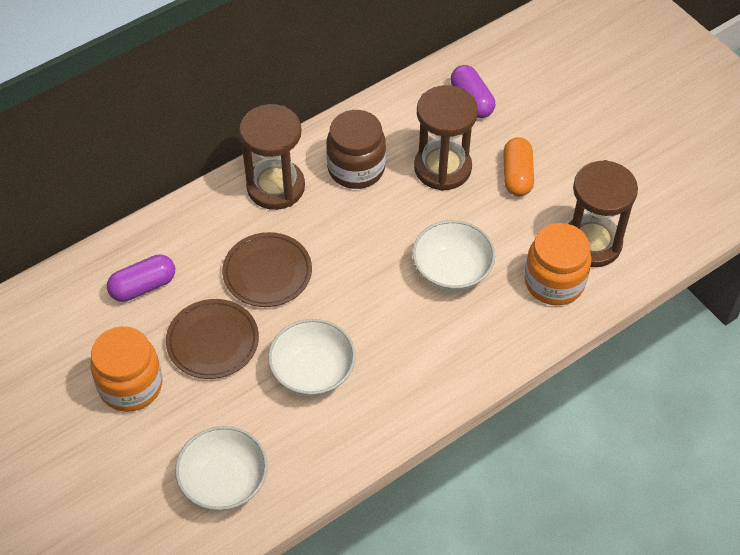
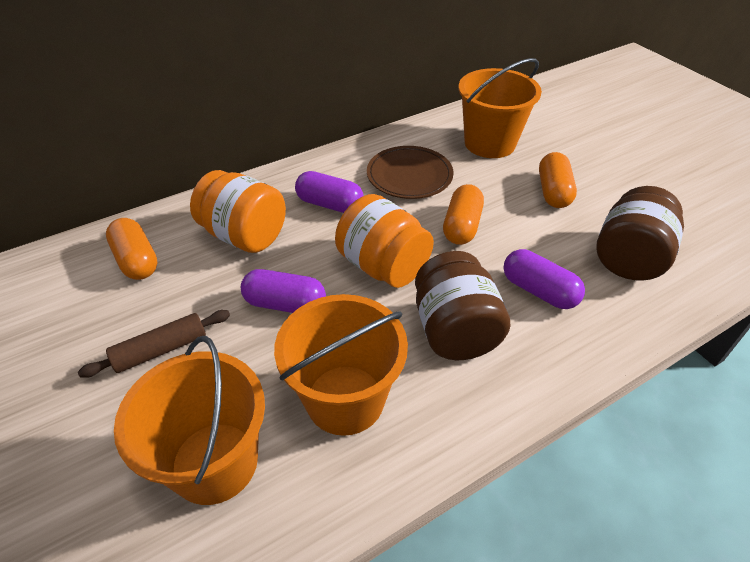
brown hourglass: [239,104,305,210] [414,85,478,191] [568,160,638,267] = 3 -> none = 0
brown jar: [326,110,386,189] = 1 -> [415,251,510,360] [596,186,684,281] = 2
brown plate: [166,299,259,379] [222,232,312,307] = 2 -> [367,146,454,199] = 1
brown rolling pin: none = 0 -> [78,310,230,378] = 1
orange bucket: none = 0 -> [114,336,265,505] [274,294,408,436] [458,58,542,158] = 3
orange capsule: [503,137,534,196] = 1 -> [106,218,158,280] [443,184,484,245] [539,152,577,208] = 3
purple capsule: [107,254,175,302] [451,65,495,118] = 2 -> [241,269,326,313] [295,171,363,213] [503,249,585,309] = 3
white bowl: [175,426,268,511] [268,319,356,396] [412,220,495,291] = 3 -> none = 0

